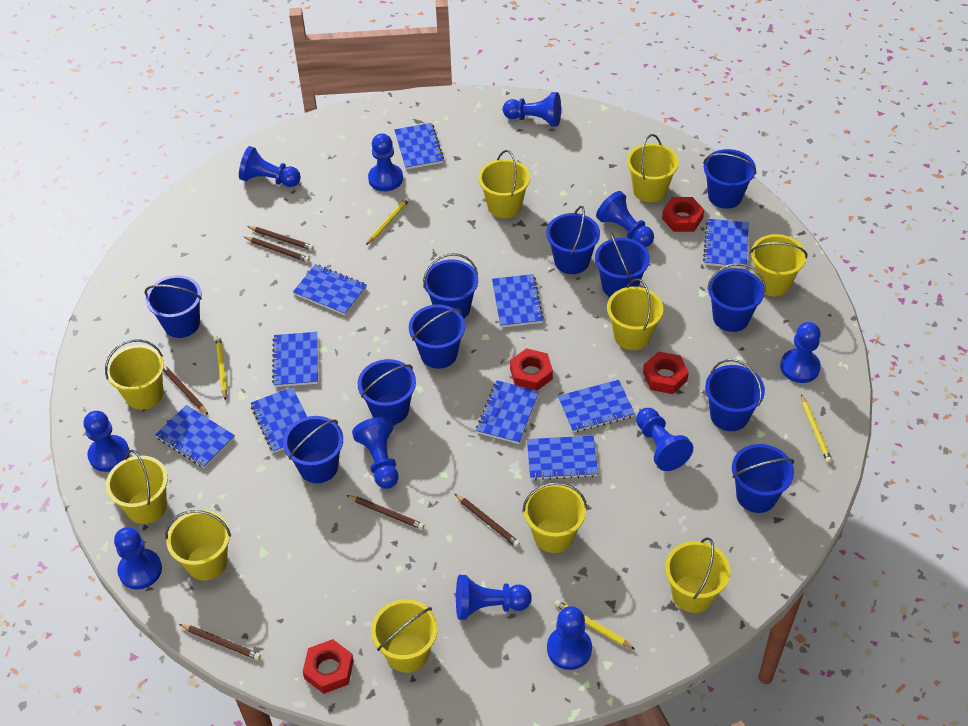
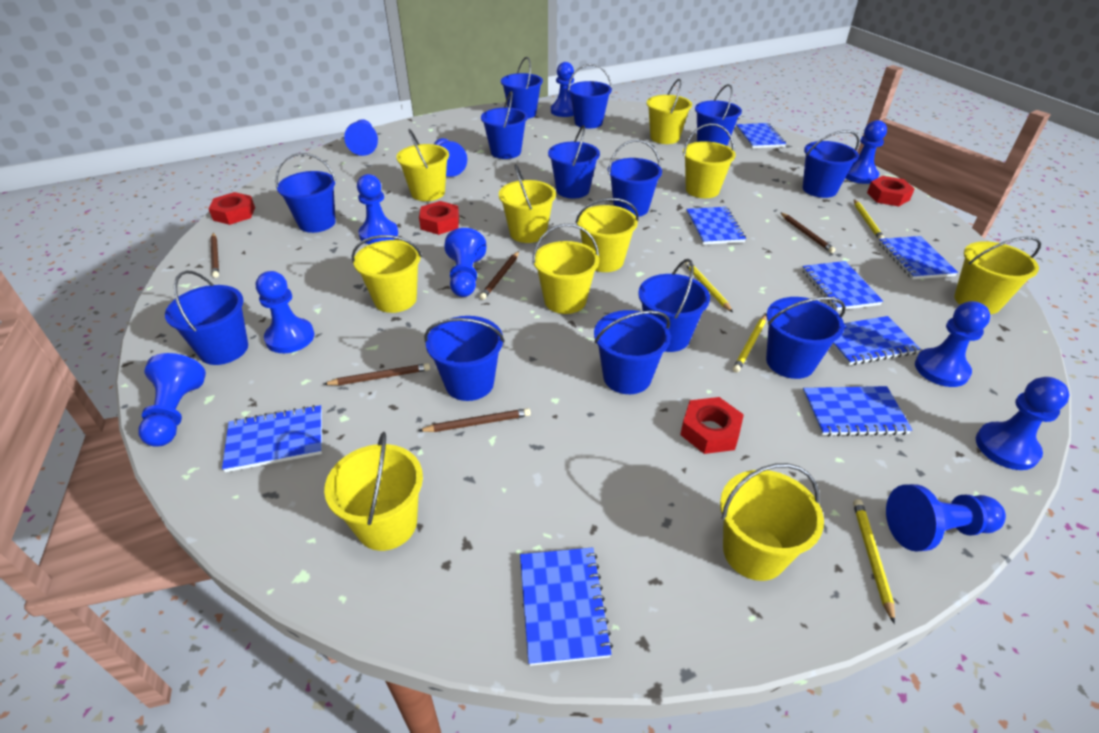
blue bucket: [144,275,202,338] [283,416,343,483] [358,359,416,425] [409,305,465,369] [423,253,478,318] [546,206,600,274] [595,232,650,297] [703,149,756,209] [705,359,765,431] [707,263,765,332] [732,444,794,513] = 11 -> [165,270,248,365] [275,153,336,233] [424,316,505,401] [481,91,528,159] [501,57,543,119] [548,125,600,199] [568,64,612,129] [594,310,671,394] [608,140,662,217] [638,259,710,352] [695,84,742,146] [766,297,846,379] [803,130,859,198] = 13
blue notebook: [155,405,235,468] [251,387,307,453] [272,332,318,387] [293,264,367,315] [394,123,444,170] [476,380,539,444] [492,274,544,328] [527,436,598,480] [558,380,635,433] [703,219,749,269] = 10 -> [222,405,322,472] [520,547,613,666] [686,207,746,245] [736,123,786,148] [802,261,883,311] [802,386,912,436] [832,316,921,365] [878,236,958,279] = 8
brown pencil: [163,365,208,415] [179,624,261,660] [244,237,310,262] [247,226,314,250] [346,495,424,530] [455,494,520,547] = 6 -> [210,233,219,278] [324,363,430,385] [418,408,531,432] [480,251,519,300] [780,212,836,253] = 5

